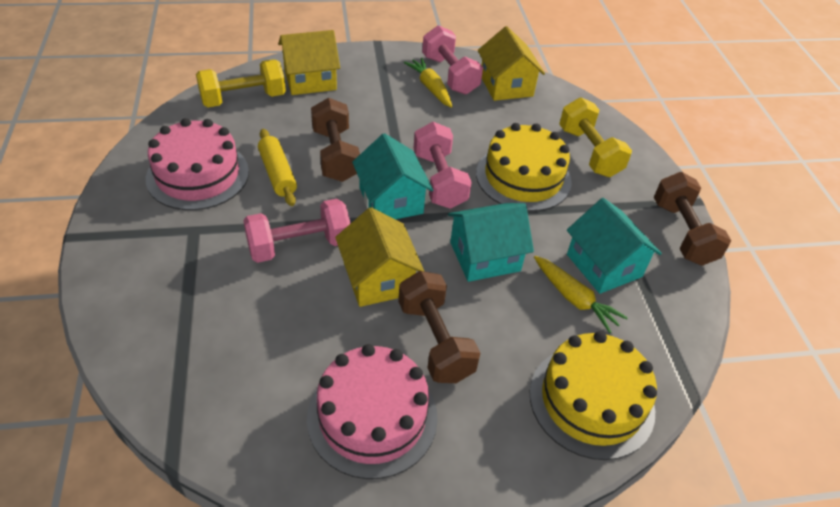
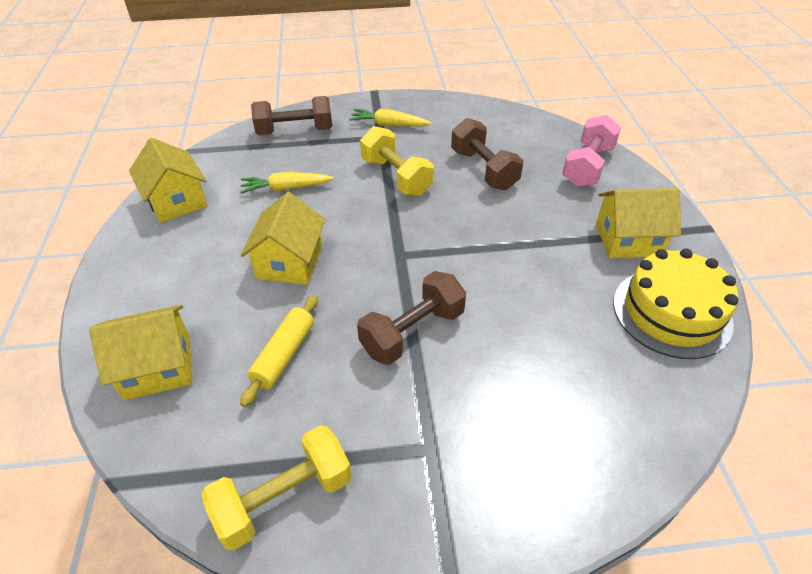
pink cake: [146,118,249,210] [307,344,438,479] = 2 -> none = 0
pink dumbbell: [243,199,351,263] [414,122,472,209] [422,25,483,95] = 3 -> [562,115,621,187] = 1
turquoise house: [352,133,433,219] [448,203,534,282] [567,198,662,294] = 3 -> none = 0
yellow cake: [476,123,572,211] [530,331,657,460] = 2 -> [613,248,738,359] = 1
yellow house: [278,30,340,95] [335,207,425,307] [478,26,545,101] = 3 -> [89,305,192,400] [129,138,207,223] [241,192,326,285] [596,188,681,258] = 4

